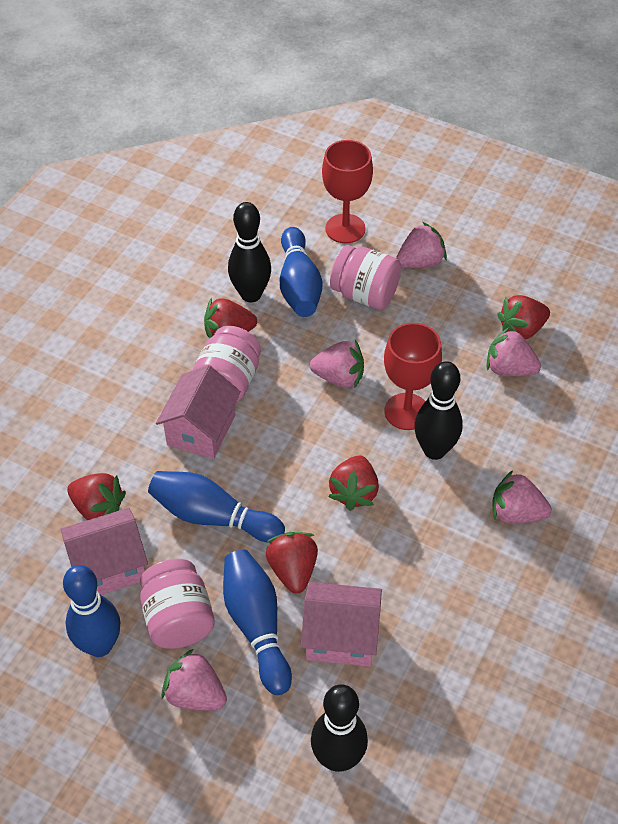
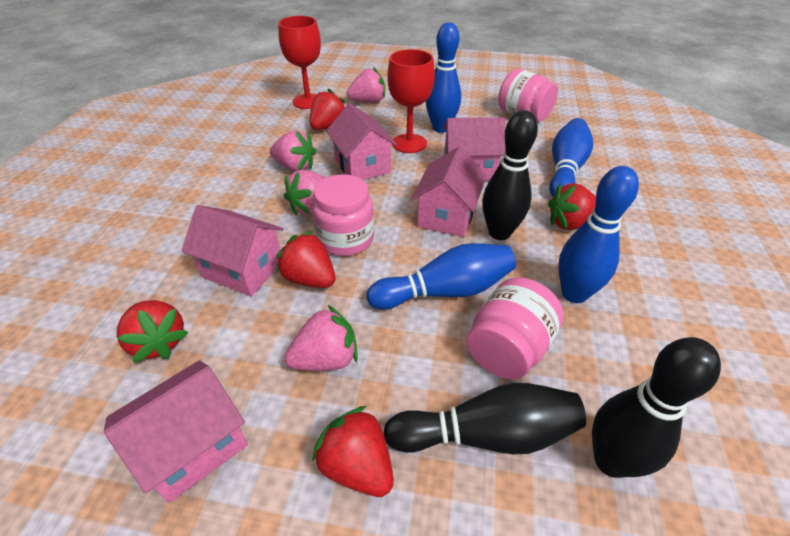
pink house: [61,508,148,595] [156,365,241,459] [301,582,382,667] = 3 -> [104,360,248,503] [181,205,283,296] [326,103,397,180] [412,146,487,237] [443,117,506,181] = 5
pink strawberry: [161,649,227,710] [310,340,364,388] [396,222,447,268] [487,328,541,376] [492,470,552,524] = 5 -> [270,130,316,171] [284,170,326,216] [285,305,358,371] [347,67,385,103] = 4

